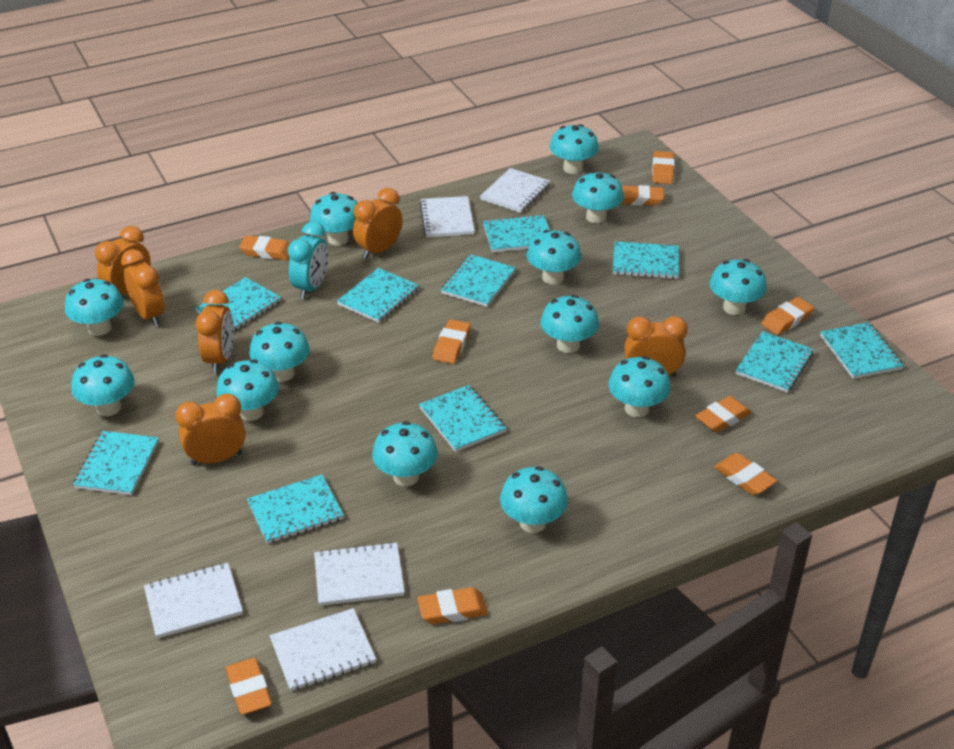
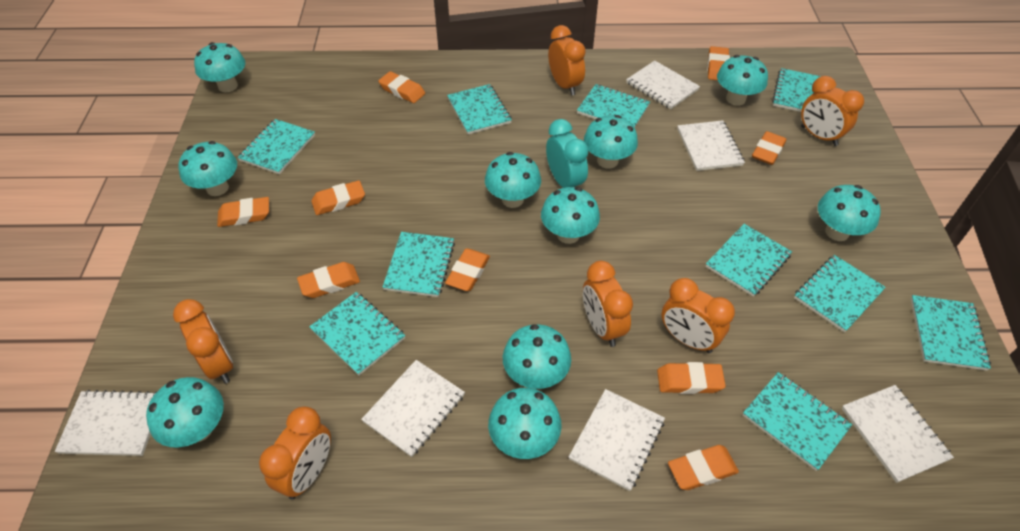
turquoise mushroom: [65,279,124,336] [71,354,135,416] [216,360,279,421] [249,322,310,382] [310,192,358,246] [372,421,438,486] [500,466,568,533] [527,230,582,285] [540,295,599,353] [550,124,599,174] [572,171,624,223] [608,356,671,417] [710,259,767,315] = 13 -> [146,377,224,448] [178,141,237,196] [194,42,245,92] [485,152,541,208] [488,388,562,459] [503,324,571,389] [541,187,600,244] [584,115,638,169] [717,55,768,106] [818,185,881,241] = 10
white notebook: [144,563,243,639] [270,608,376,691] [314,542,405,606] [420,196,475,237] [480,168,550,213] = 5 -> [55,390,157,456] [361,360,465,457] [569,389,665,491] [626,61,700,109] [677,120,745,171] [842,385,954,483] = 6

